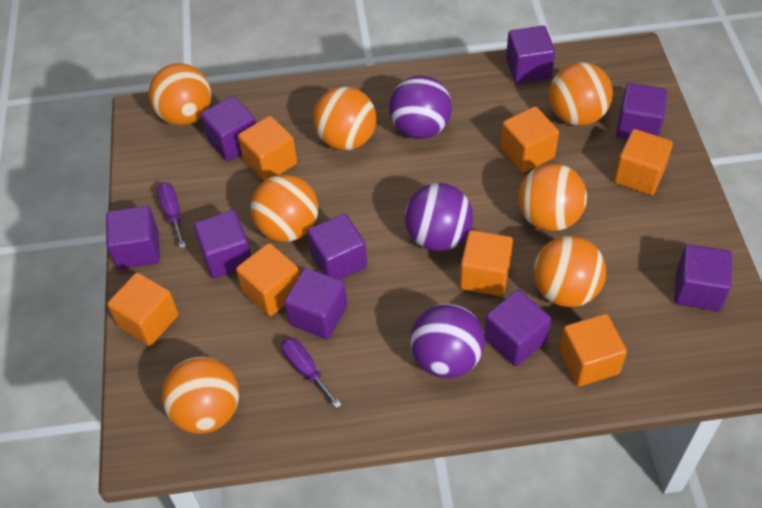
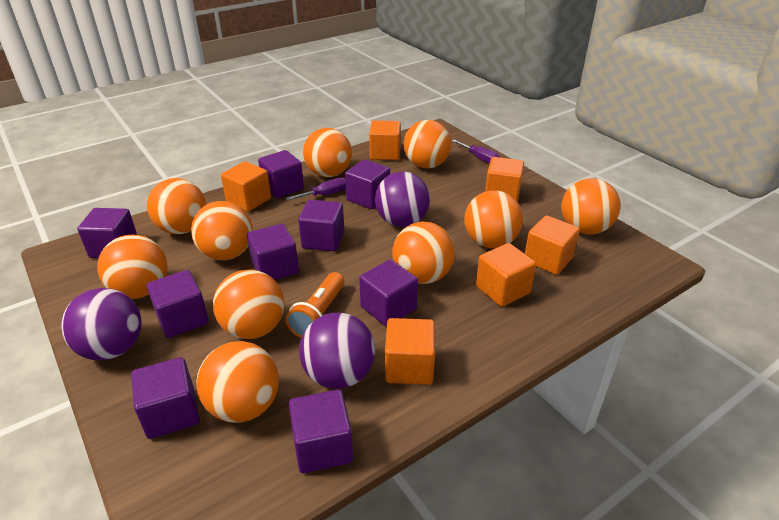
orange ball: [149,63,211,125] [162,357,239,434] [251,174,318,242] [313,87,376,150] [518,163,587,231] [534,236,606,307] [549,62,613,126] = 7 -> [97,235,168,299] [147,178,206,234] [191,201,253,260] [196,341,279,423] [213,270,284,339] [303,128,352,177] [392,222,455,284] [404,120,451,168] [464,190,523,248] [561,178,621,234] = 10
orange cube: [107,273,178,346] [236,243,300,316] [238,116,297,181] [460,230,513,296] [500,107,559,173] [559,314,627,386] [614,129,673,195] = 7 -> [221,161,271,212] [369,121,401,160] [385,318,435,385] [476,243,536,307] [485,157,524,202] [525,215,580,275] = 6
orange flashlight: none = 0 -> [286,272,345,338] = 1

